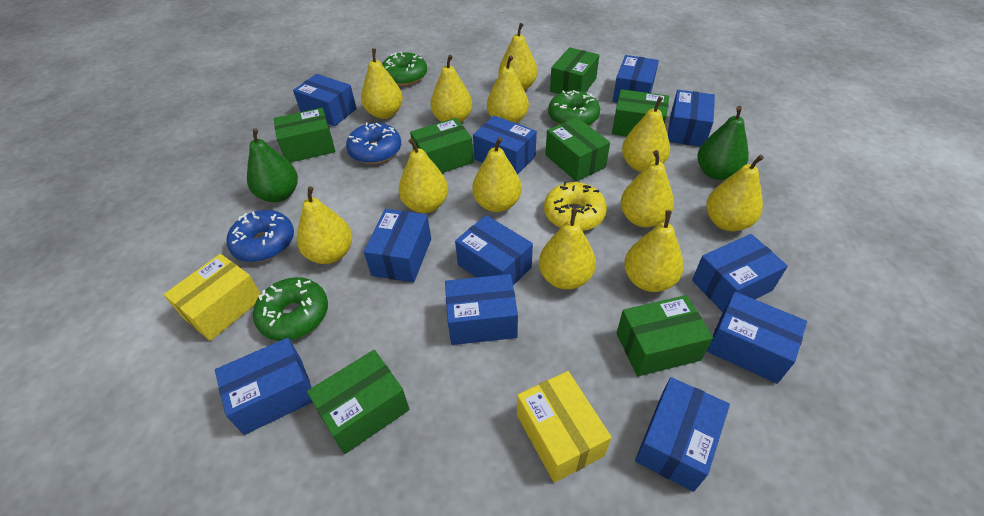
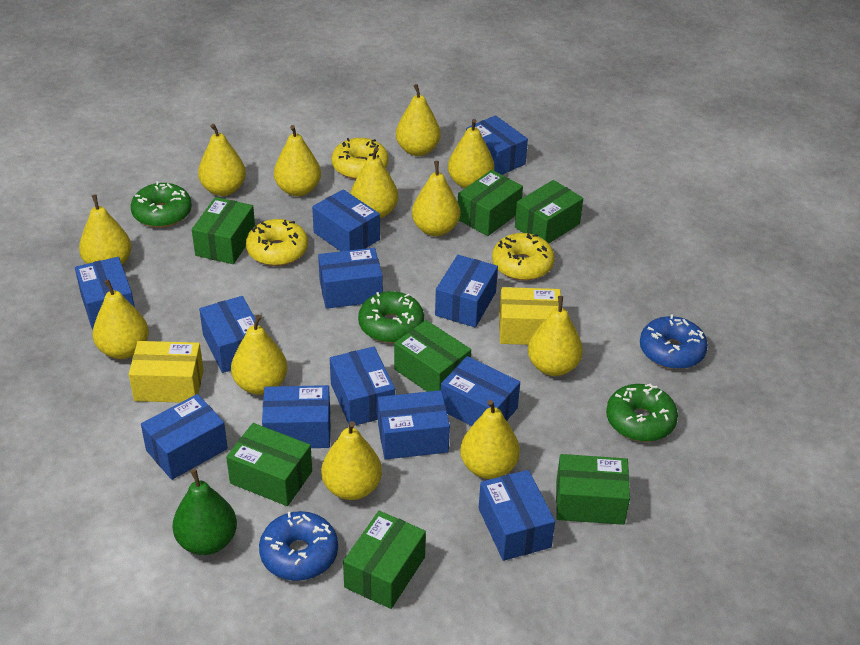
blue box: [215,338,312,435] [293,74,357,126] [364,209,431,283] [445,274,518,345] [455,215,533,285] [473,115,537,175] [613,55,659,103] [635,377,730,492] [668,90,715,147] [692,234,788,312] [707,292,807,384] = 11 -> [75,257,135,330] [141,394,228,480] [199,296,259,373] [262,385,331,448] [312,189,380,251] [318,248,383,309] [330,346,395,426] [378,390,450,460] [435,255,498,327] [441,356,520,426] [466,115,528,175] [479,470,555,561] = 12
green pear: [247,128,298,202] [697,106,749,180] = 2 -> [172,469,237,555] = 1
yellow donut: [544,182,607,231] = 1 -> [246,219,308,266] [331,138,389,179] [492,233,555,281] = 3

